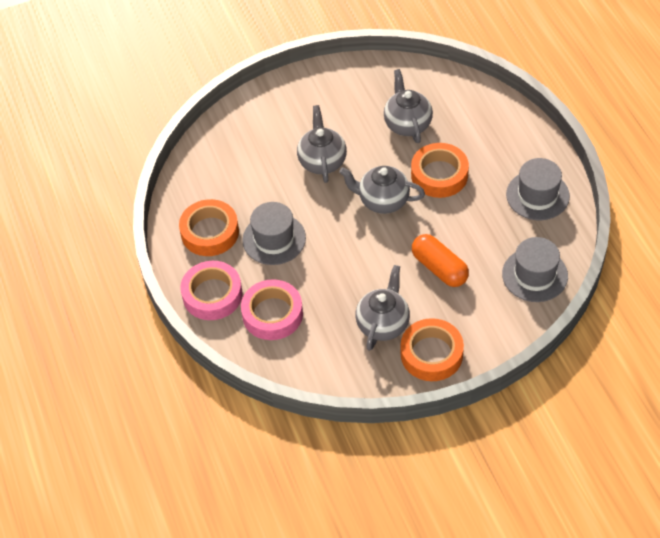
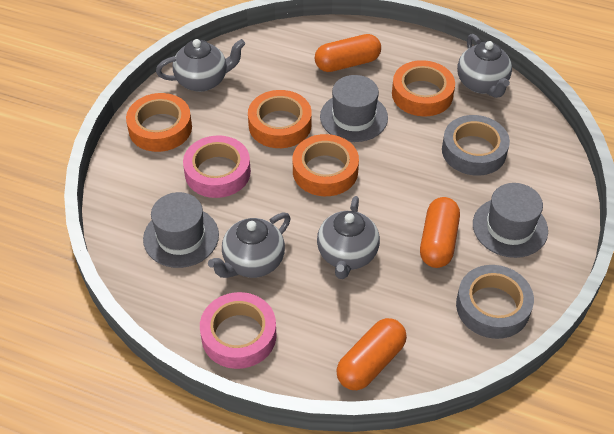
grey tape: none = 0 -> [442,115,510,176] [456,265,534,339] = 2
orange capsule: [412,234,469,287] = 1 -> [315,34,381,72] [336,318,407,390] [420,197,460,268] = 3
orange tape: [179,199,239,256] [401,318,464,381] [411,143,469,198] = 3 -> [126,93,192,152] [248,90,312,148] [292,134,359,196] [392,60,455,116] = 4

